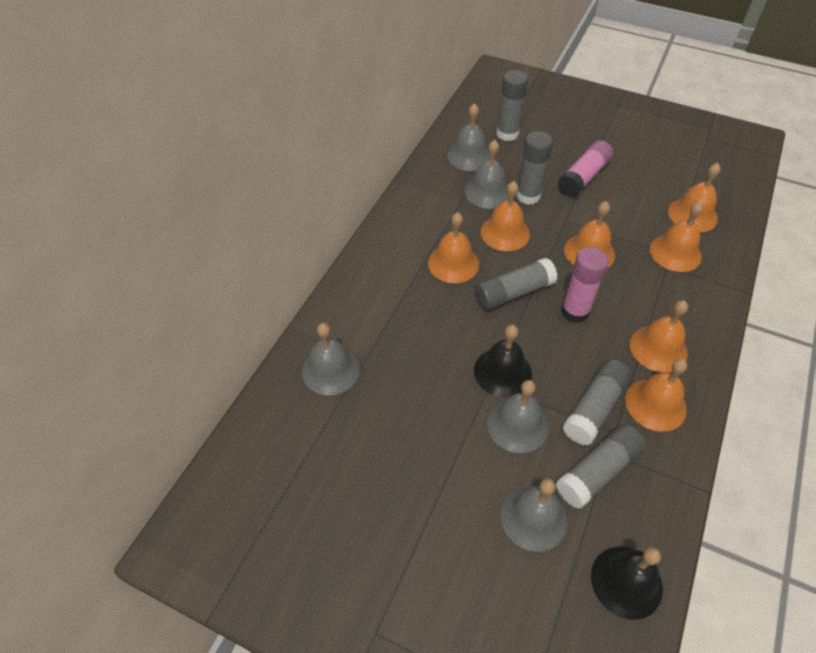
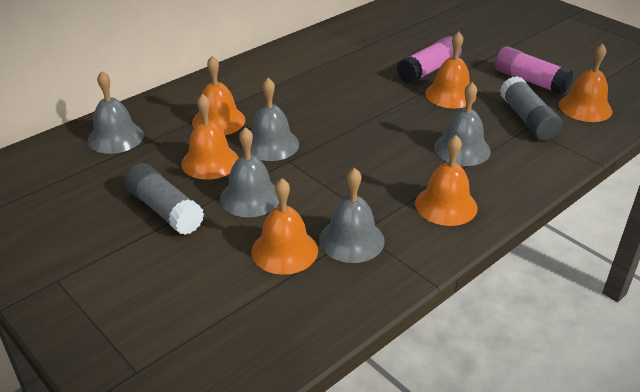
black bell: [474,325,532,397] [591,547,663,620] = 2 -> none = 0
grey glue stick: [475,258,558,310] [496,70,528,141] [516,131,553,205] [556,424,646,509] [563,359,632,446] = 5 -> [125,163,204,235] [500,76,562,140] = 2
orange bell: [428,212,479,283] [481,181,530,251] [564,201,615,268] [626,359,687,432] [630,300,688,372] [650,201,703,272] [668,163,721,232] = 7 -> [181,94,239,180] [192,56,246,135] [252,178,318,275] [415,135,477,226] [425,31,476,108] [559,43,612,122] = 6

